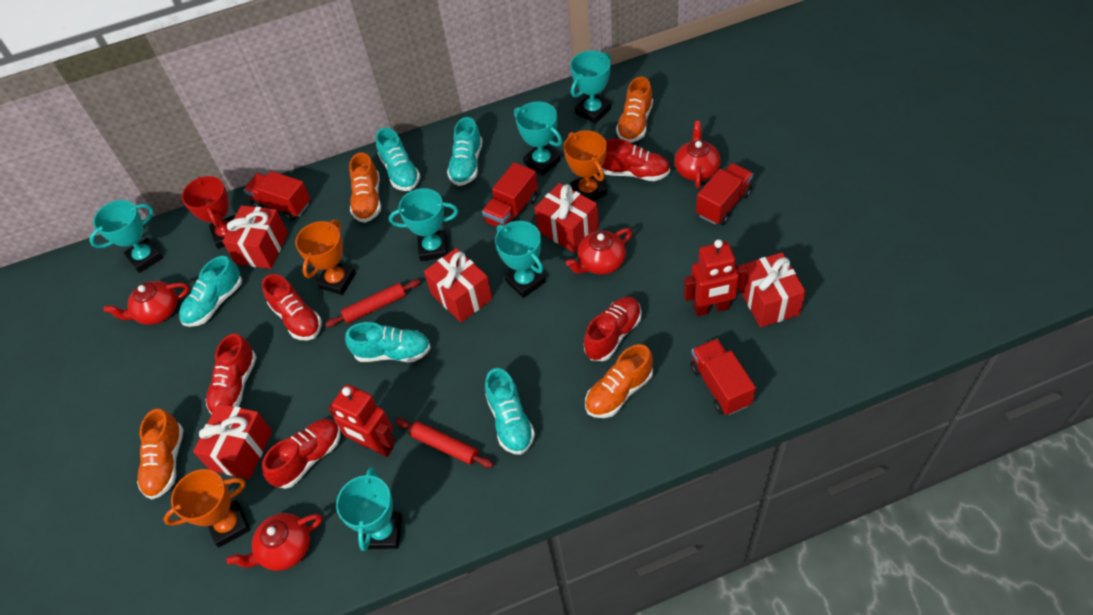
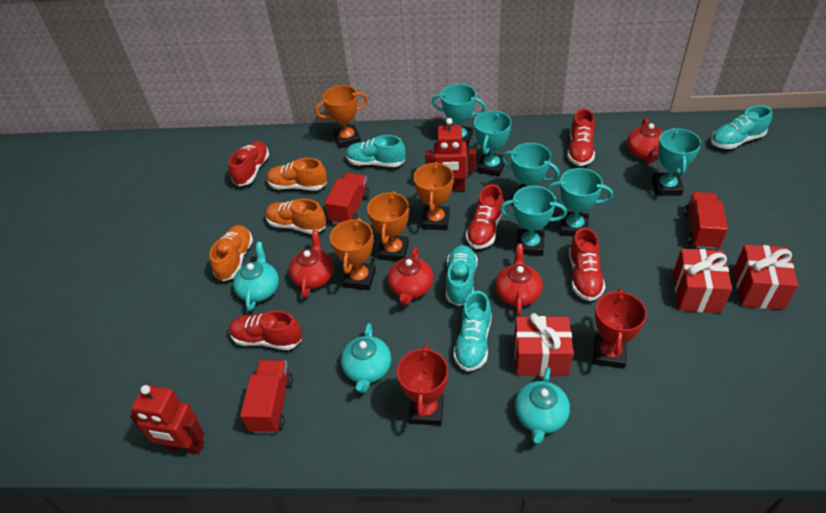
orange shoe: [137,409,184,499] [349,152,381,223] [585,344,653,418] [616,77,653,143] = 4 -> [209,225,253,281] [265,199,326,234] [266,158,327,190] = 3
orange trophy: [163,469,250,547] [295,219,356,295] [564,130,607,201] = 3 -> [315,85,368,148] [330,218,376,290] [367,191,409,261] [413,162,454,230] = 4
red gift: [193,403,272,479] [222,205,288,269] [424,248,493,322] [534,183,599,253] [739,252,806,327] = 5 -> [514,313,574,376] [673,249,732,313] [733,245,798,310] = 3
red rolling pin: [325,279,421,327] [395,418,494,468] = 2 -> none = 0
red trophy: [182,176,235,249] = 1 -> [397,344,448,426] [593,288,647,369] = 2
red truck: [244,171,310,221] [482,162,538,227] [690,338,756,415] [696,163,753,225] = 4 -> [240,360,293,434] [325,173,369,224] [684,192,728,250] = 3
turquoise shoe: [179,256,242,327] [345,322,431,362] [376,127,421,191] [447,117,483,186] [485,368,535,455] = 5 -> [346,135,406,167] [446,245,478,306] [453,291,492,371] [711,105,772,149] = 4
turquoise teapot: none = 0 -> [233,242,279,311] [341,323,391,393] [515,367,570,444] = 3

